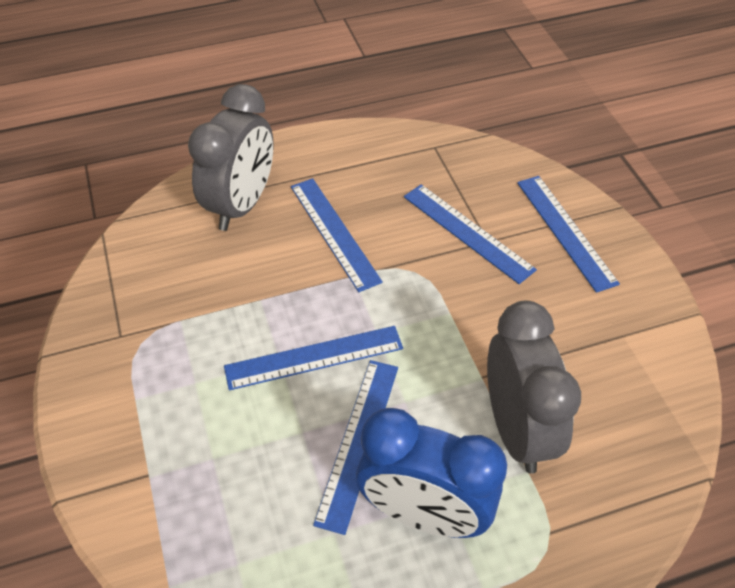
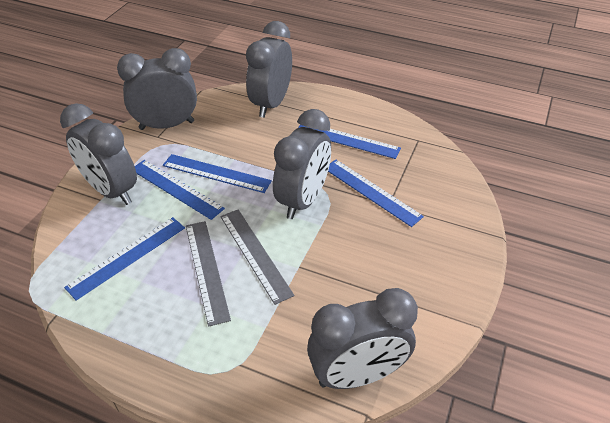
blue clock: [356,408,507,538] = 1 -> none = 0
grey clock: [188,84,274,231] [487,300,581,474] = 2 -> [60,103,137,205] [117,48,197,130] [246,21,292,118] [273,109,331,219] [307,288,418,389] = 5
grey ruler: none = 0 -> [186,221,231,327] [220,210,294,305] = 2

